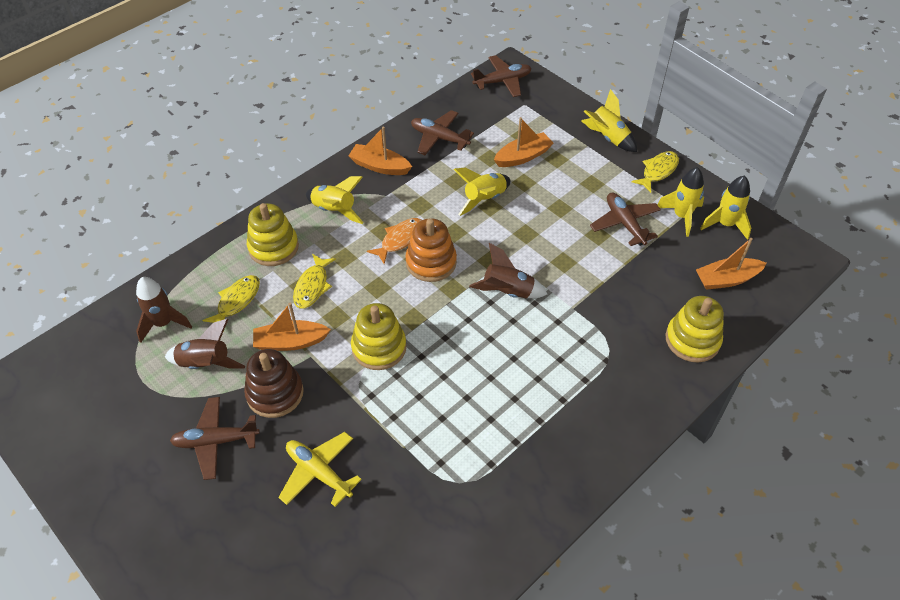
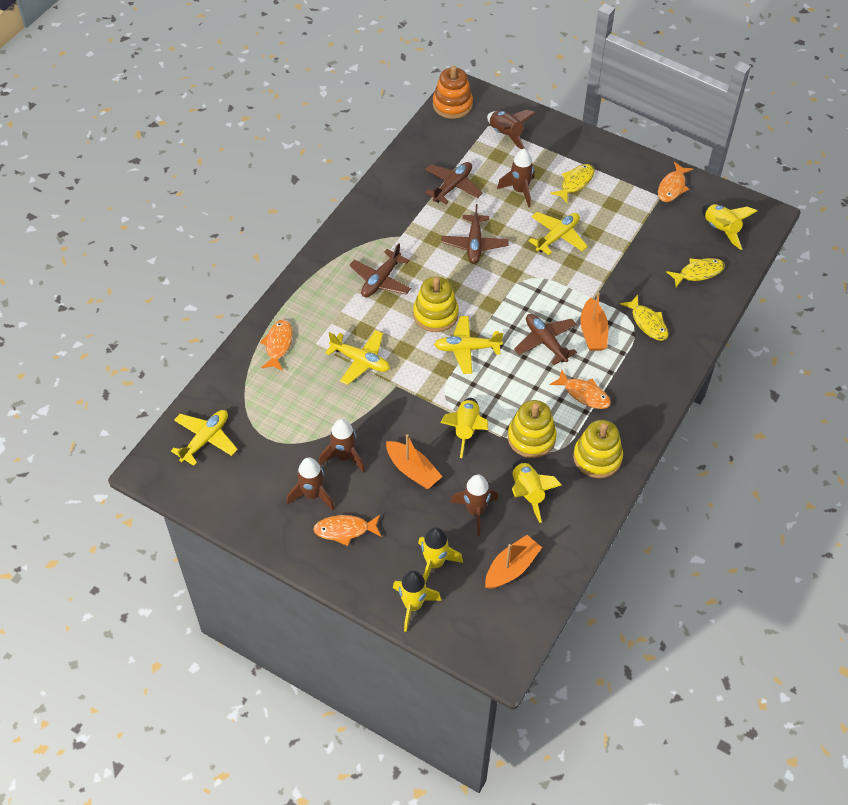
brown rocket: [136,277,192,343] [165,319,245,369] [469,243,547,298] = 3 -> [287,457,334,510] [319,419,365,473] [450,475,498,536] [487,110,536,149] [497,149,535,208] = 5
brown stacking toy: [244,349,304,418] = 1 -> none = 0
orange boat: [253,303,331,351] [348,127,412,175] [494,117,554,167] [696,238,767,290] = 4 -> [386,434,443,489] [485,535,542,589] [581,293,608,351] = 3
orange fish: [367,218,421,264] = 1 -> [260,320,293,371] [313,515,382,546] [550,370,611,409] [658,162,693,202] = 4
yellow plane: [278,432,362,507] = 1 -> [171,410,238,466] [325,330,390,385] [434,316,503,374] [529,212,588,255] = 4

